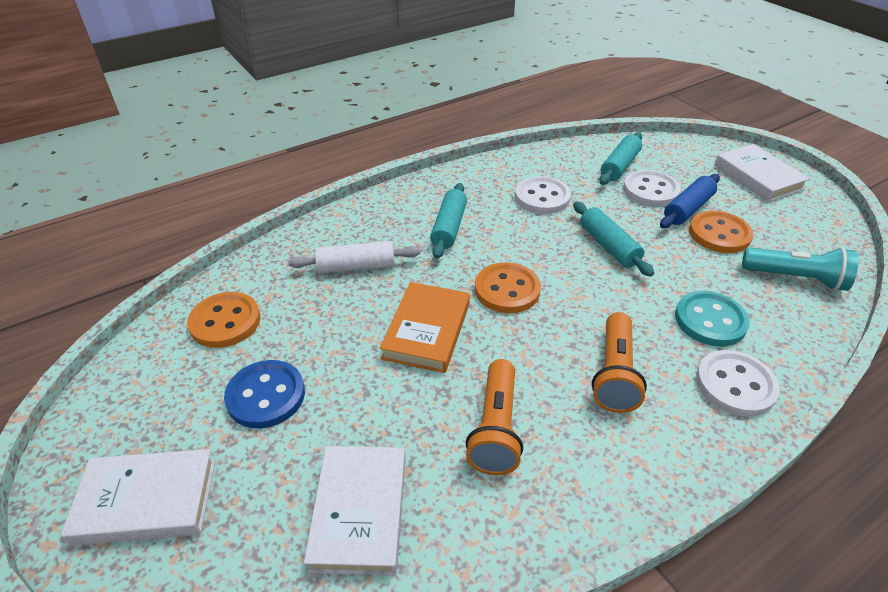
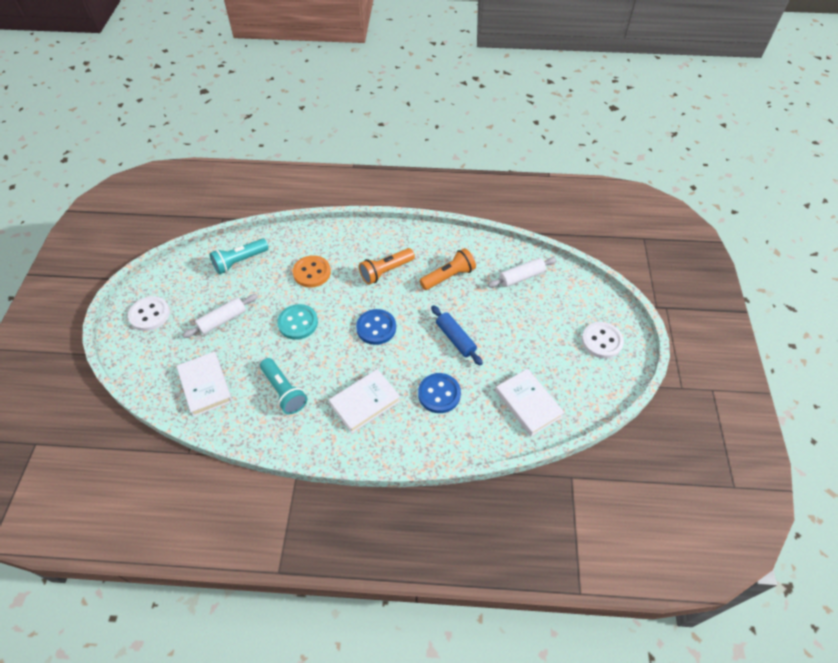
blue button: [224,360,305,428] = 1 -> [356,309,396,345] [418,373,461,413] = 2
orange book: [380,282,470,373] = 1 -> none = 0
orange button: [187,292,260,348] [475,262,541,313] [689,211,753,253] = 3 -> [293,255,331,288] = 1
turquoise flashlight: [742,247,858,291] = 1 -> [209,238,269,274] [260,358,307,414] = 2
turquoise rolling pin: [430,183,467,259] [573,201,654,277] [599,132,642,185] = 3 -> none = 0
white button: [515,176,571,214] [623,170,681,207] [696,350,780,417] = 3 -> [128,296,170,331] [582,322,624,359] = 2
white rolling pin: [288,241,420,273] = 1 -> [182,294,258,338] [488,257,556,288] = 2

